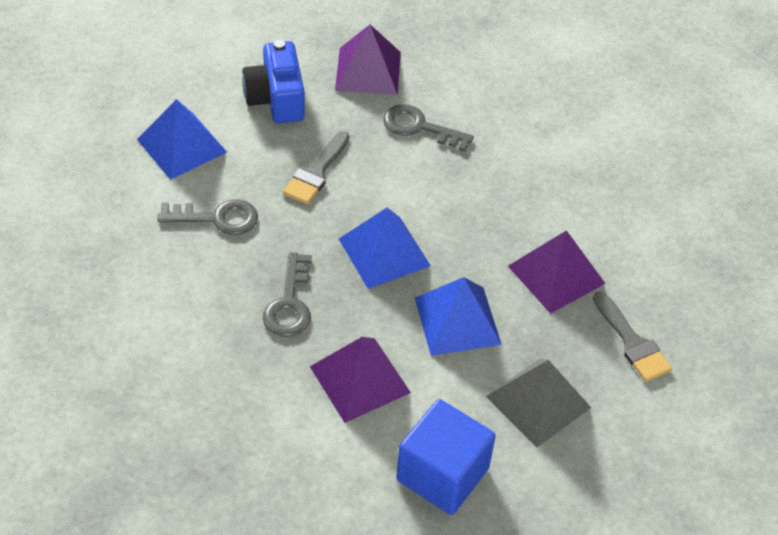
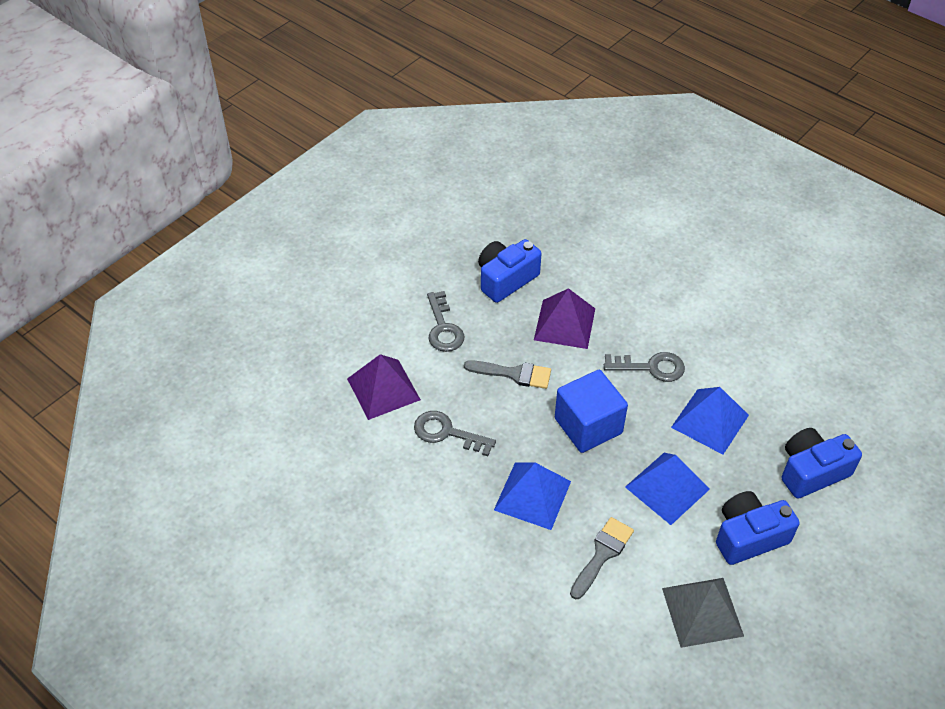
blue camera: [242,40,305,123] = 1 -> [478,239,541,303] [716,491,800,565] [782,428,862,498] = 3
purple pyramid: [310,337,411,423] [335,25,401,95] [508,230,606,314] = 3 -> [347,354,421,420] [534,288,595,349] = 2

